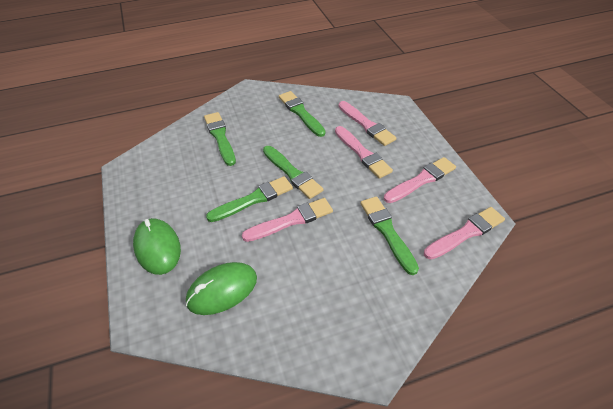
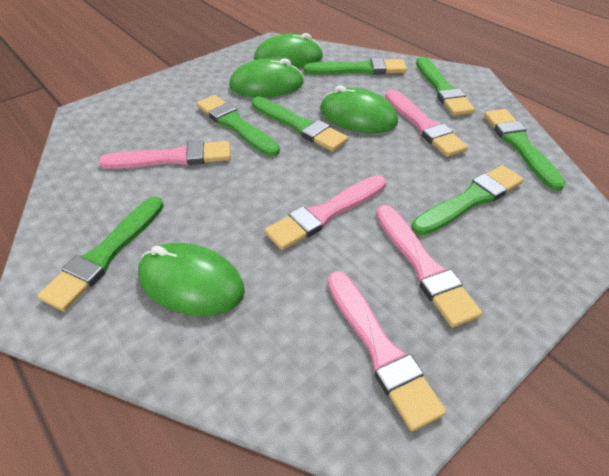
green brush: [204,112,236,166] [206,176,293,222] [263,146,323,199] [279,91,326,137] [360,196,419,275] = 5 -> [37,196,164,311] [197,95,280,156] [252,97,348,152] [304,58,407,75] [411,165,524,235] [416,57,475,116] [484,109,566,191] = 7
green mouse: [133,218,181,275] [186,262,257,315] = 2 -> [138,243,245,316] [229,58,304,97] [254,33,323,68] [320,86,398,133] = 4

